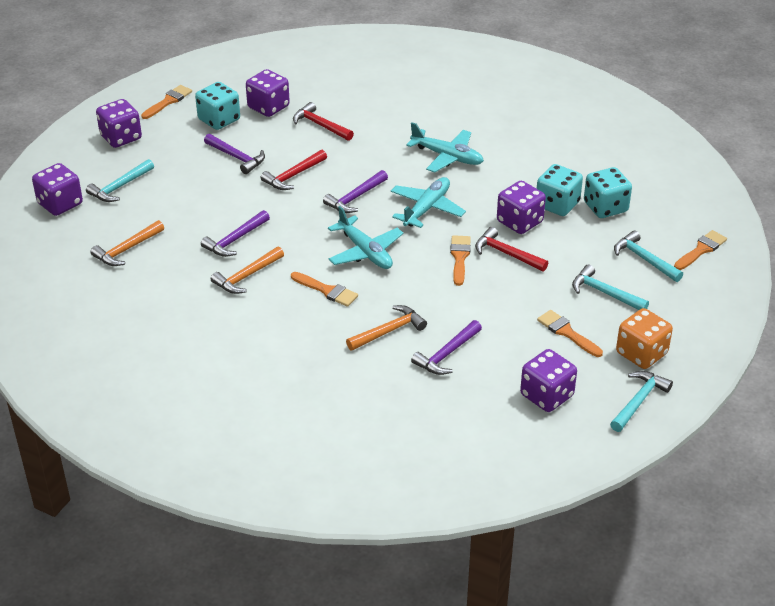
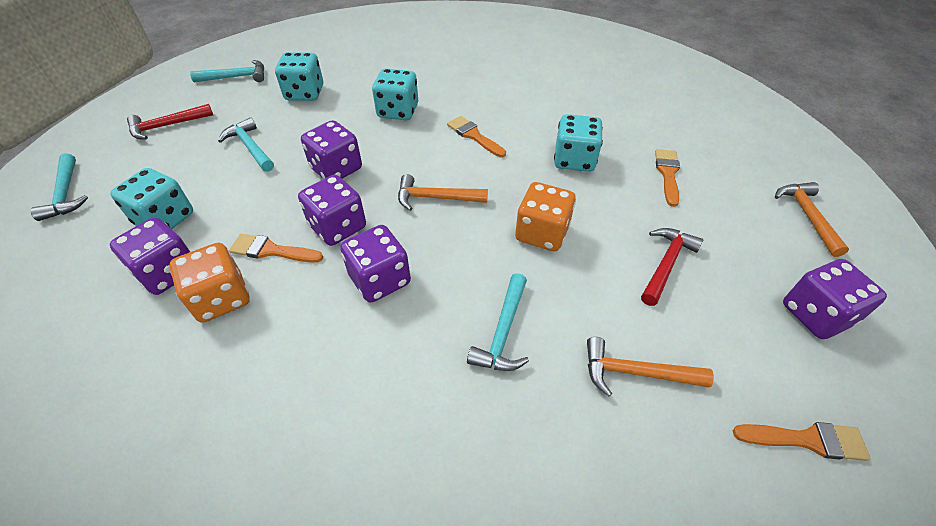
orange brush: [141,85,192,119] [291,272,358,307] [450,235,471,286] [537,310,603,357] [674,230,727,270] = 5 -> [229,234,323,263] [447,116,506,157] [655,149,680,207] [733,422,871,461] = 4
orange dice: [616,308,673,369] = 1 -> [169,243,250,323] [515,182,576,251] = 2
purple hammer: [201,210,270,257] [204,134,265,174] [323,170,388,213] [411,320,482,375] = 4 -> none = 0
red hammer: [261,150,327,190] [293,102,354,141] [475,227,548,271] = 3 -> [127,104,213,140] [641,228,704,306] = 2
turquoise dice: [195,82,240,130] [537,164,583,216] [584,167,632,218] = 3 -> [110,168,193,229] [275,52,323,101] [372,68,418,120] [554,114,603,172] = 4
turquoise plane: [328,206,403,269] [391,177,466,228] [406,122,484,173] = 3 -> none = 0

